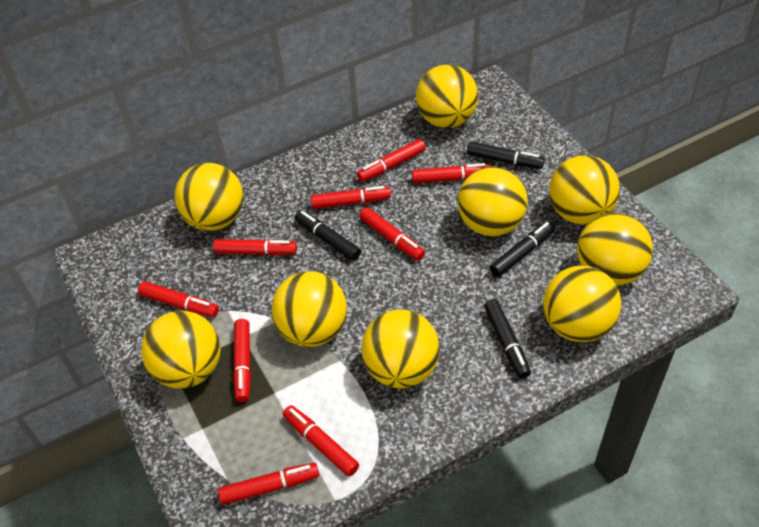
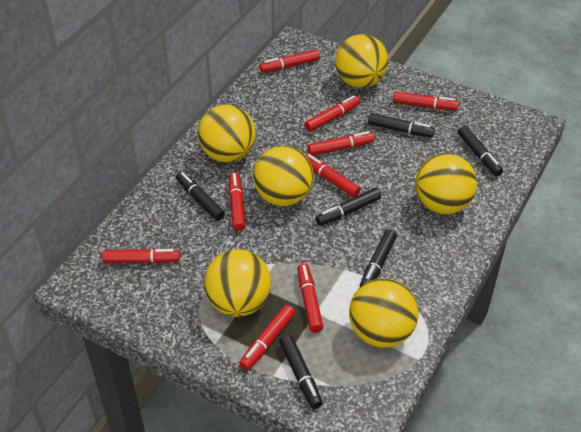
black marker: [295,210,361,261] [467,142,545,169] [484,299,531,379] [490,221,555,277] = 4 -> [176,172,225,221] [279,334,323,409] [315,188,381,226] [360,230,397,287] [368,113,435,138] [458,126,503,176] = 6
yellow ball: [141,311,220,389] [175,163,243,231] [271,271,347,347] [361,310,440,388] [416,64,478,128] [458,167,528,236] [543,266,621,342] [549,155,620,225] [577,213,653,286] = 9 -> [198,105,256,163] [204,249,271,317] [253,146,314,206] [335,34,388,88] [349,278,418,348] [415,154,477,214] = 6

